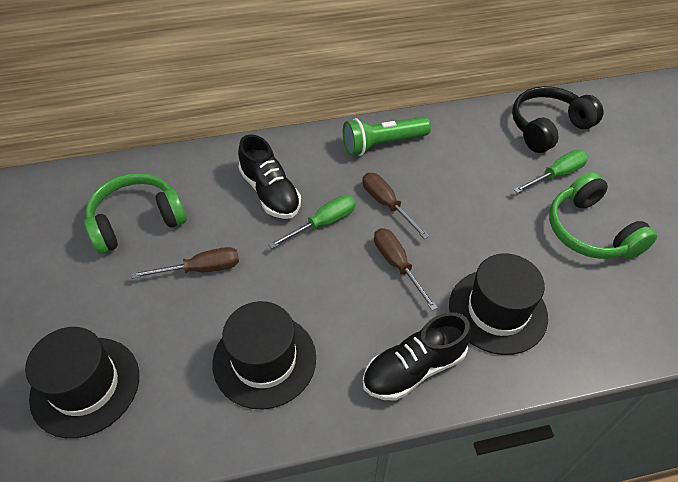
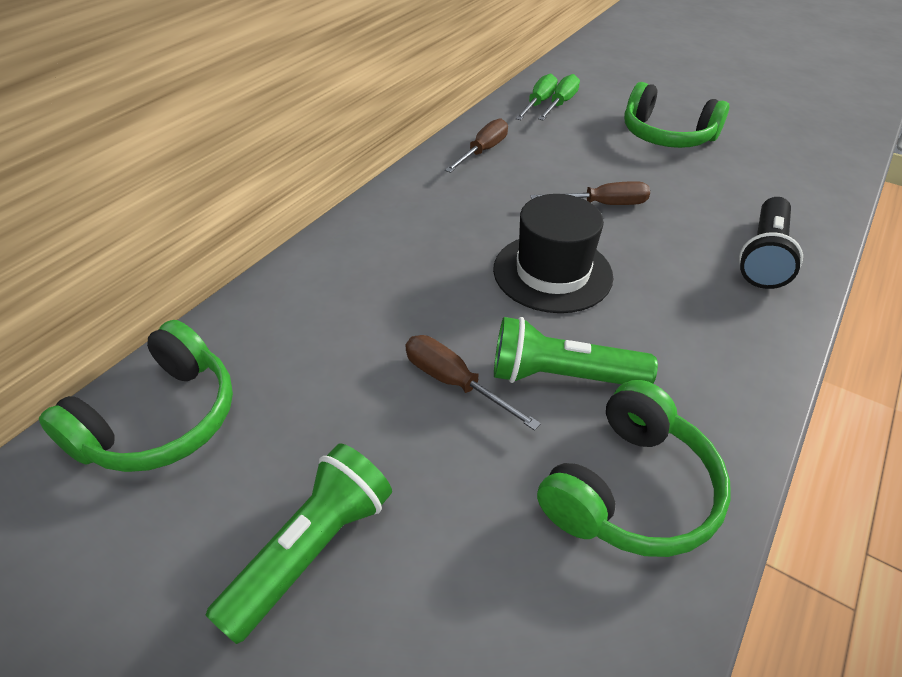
black flashlight: none = 0 -> [739,197,803,289] = 1
black hat: [25,327,139,438] [212,301,316,409] [449,254,548,355] = 3 -> [493,194,613,313] = 1
black headphones: [512,86,603,153] = 1 -> none = 0
black shoe: [238,134,301,219] [363,312,471,401] = 2 -> none = 0
green flashlight: [343,116,431,156] = 1 -> [206,444,392,644] [494,317,658,384] = 2
green headphones: [84,173,187,254] [549,172,657,259] = 2 -> [39,320,233,472] [537,380,731,557] [624,82,729,148] = 3

